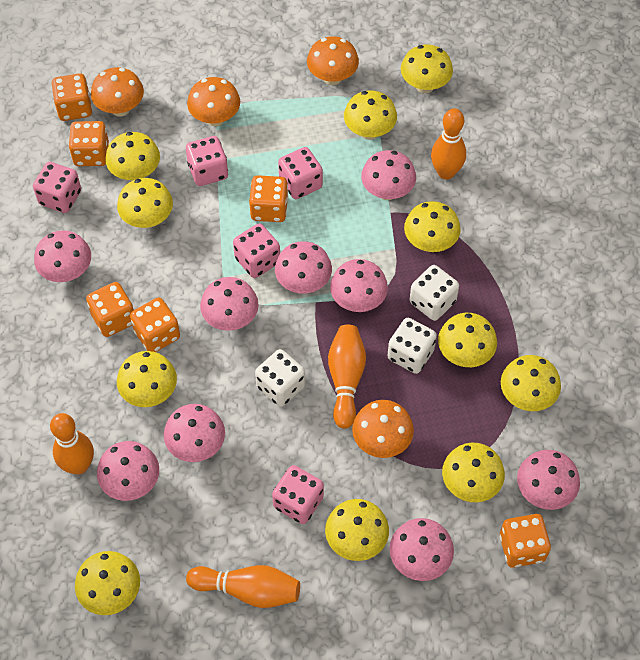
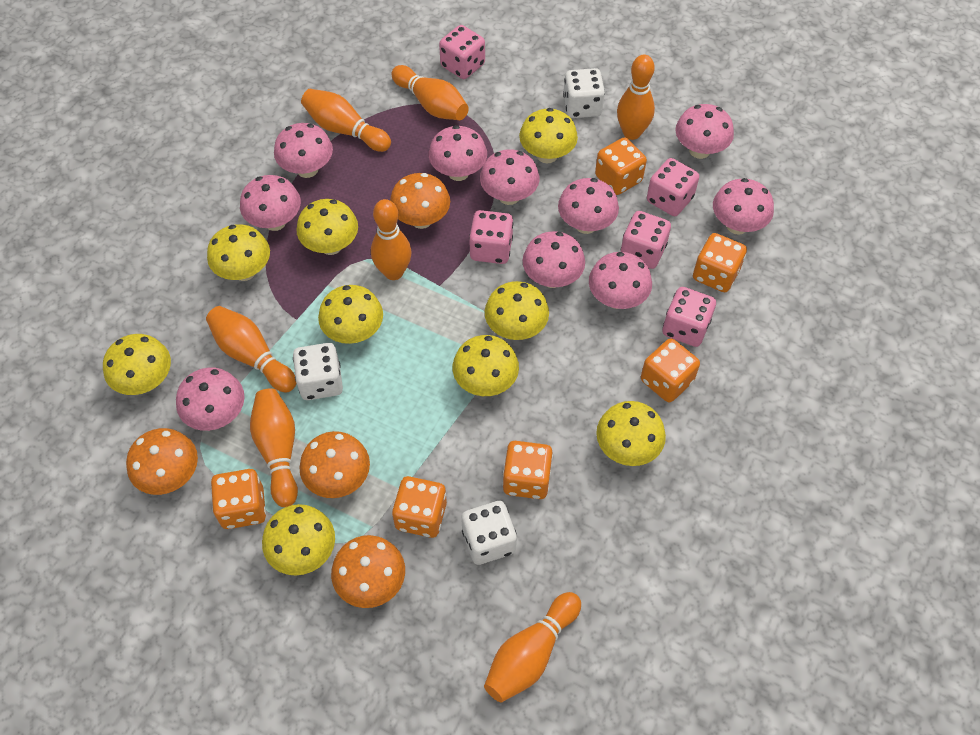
orange bowling pin: [50,413,94,475] [186,565,300,608] [328,325,366,429] [431,108,466,180] = 4 -> [206,306,296,392] [250,389,298,507] [301,89,391,152] [371,199,412,280] [391,65,469,120] [484,592,581,702] [617,55,655,140] = 7
pink mushroom: [34,230,91,282] [97,441,159,501] [164,404,225,462] [200,277,259,331] [275,241,332,294] [330,259,388,312] [361,150,416,200] [389,518,454,581] [517,450,580,510] = 9 -> [176,367,245,431] [240,175,301,231] [274,123,333,178] [429,125,487,181] [480,149,539,205] [522,231,585,288] [558,178,619,234] [589,252,652,309] [675,104,734,159] [713,178,774,235] = 10
yellow mushroom: [75,551,140,615] [105,132,160,181] [117,178,173,228] [117,351,177,407] [325,499,389,561] [344,91,397,140] [401,45,453,93] [404,201,461,252] [438,313,497,367] [442,443,505,502] [501,355,561,411] = 11 -> [103,334,171,395] [207,224,270,281] [262,504,335,576] [297,199,358,255] [318,285,383,344] [453,335,519,396] [485,281,549,340] [519,108,578,163] [596,401,666,466] = 9

